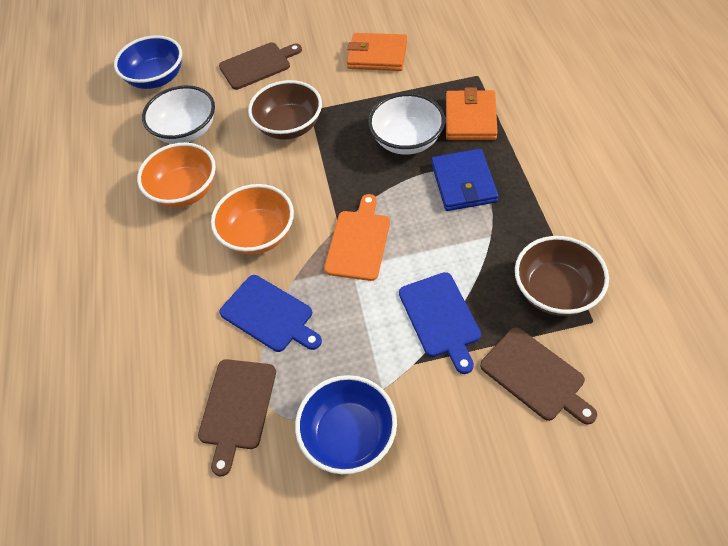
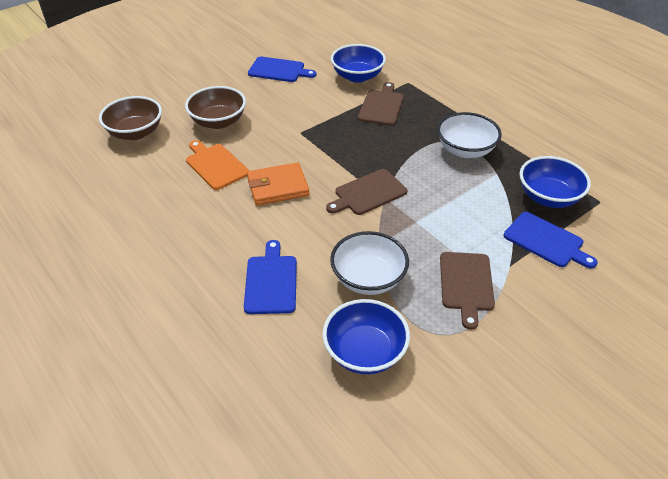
blue bowl: [114,35,182,89] [295,375,397,474] = 2 -> [323,299,410,374] [331,44,386,83] [520,156,591,208] = 3
blue cutting board: [219,275,322,352] [399,272,481,374] = 2 -> [244,240,297,314] [248,57,316,82] [504,212,598,269] = 3
blue wallet: [431,149,499,211] = 1 -> none = 0
orange bowl: [137,143,216,208] [211,184,294,255] = 2 -> none = 0
orange wallet: [347,33,407,71] [446,88,498,140] = 2 -> [247,162,309,205] = 1

